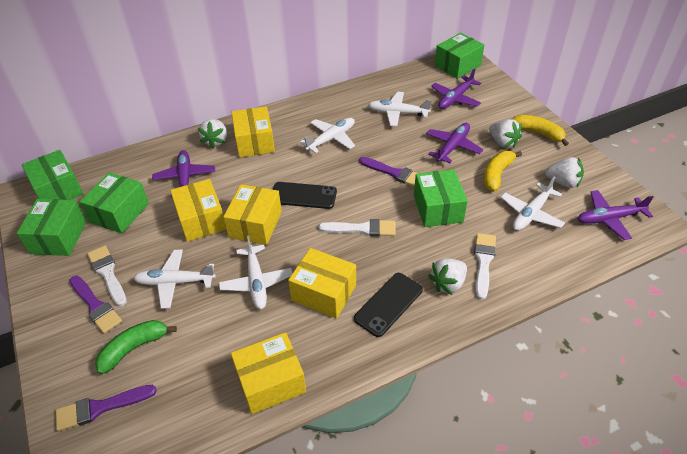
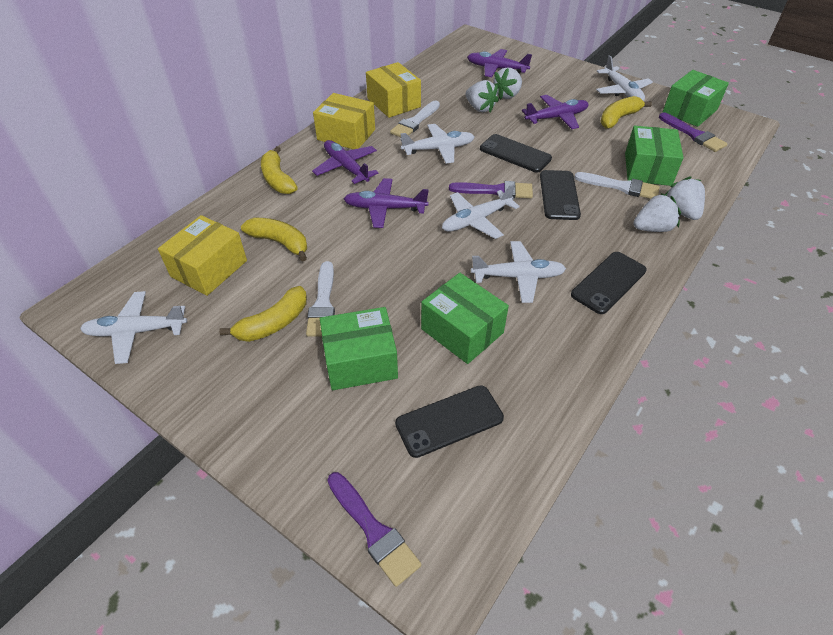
black phone: [273,182,337,209] [354,273,423,337] = 2 -> [395,385,504,458] [480,134,552,173] [540,170,581,220] [571,252,647,314] = 4
green banana: [95,320,177,374] = 1 -> none = 0
green box: [17,199,87,256] [22,150,83,200] [80,172,149,234] [414,169,468,227] [435,33,484,79] = 5 -> [320,307,398,390] [421,273,509,364] [625,126,684,186] [663,70,729,127] = 4
yellow banana: [484,151,522,191] [513,115,569,146] = 2 -> [219,286,307,342] [241,218,307,262] [261,146,298,194] [600,96,652,129] = 4
yellow box: [170,179,226,242] [223,184,282,245] [231,106,275,157] [231,332,306,414] [288,248,356,319] = 5 -> [158,215,247,296] [313,93,375,149] [366,62,421,118] = 3

